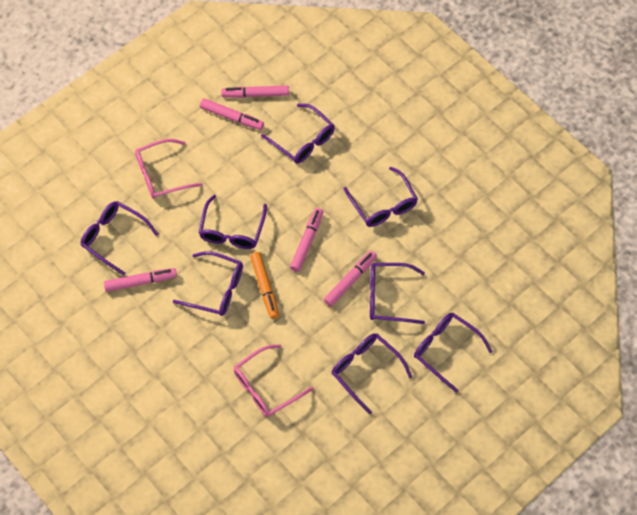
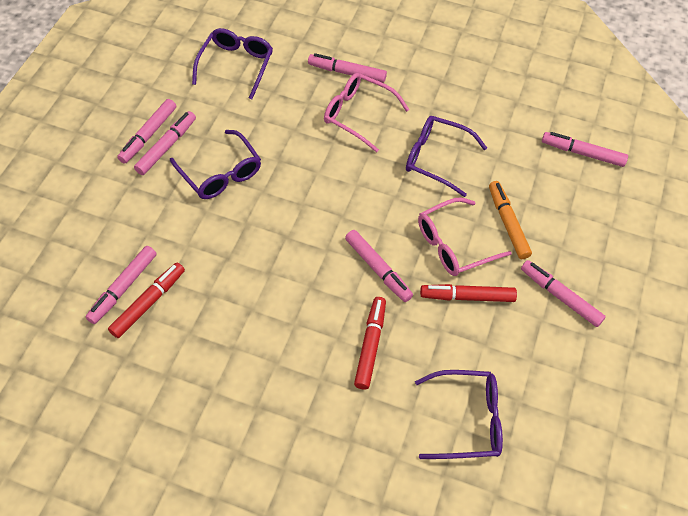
pink marker: [104,268,177,292] [200,99,264,130] [221,85,289,98] [290,208,323,272] [324,251,377,306] = 5 -> [86,246,157,324] [117,99,176,164] [134,111,196,175] [308,53,387,83] [345,230,413,302] [521,260,606,327] [542,132,628,167] = 7
purple glasses: [80,201,158,276] [173,251,243,316] [199,195,267,249] [261,104,335,164] [332,334,412,414] [344,167,418,227] [370,263,425,324] [414,313,493,393] = 8 -> [170,130,261,199] [192,28,273,99] [406,116,487,197] [415,370,503,459] = 4
red marker: none = 0 -> [108,263,185,338] [354,297,386,390] [420,284,517,302] = 3

